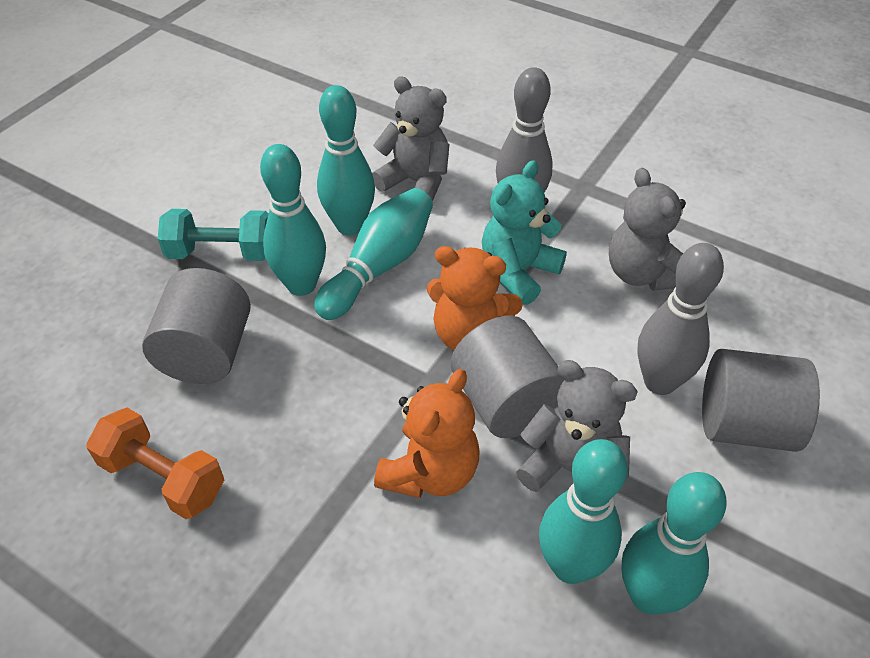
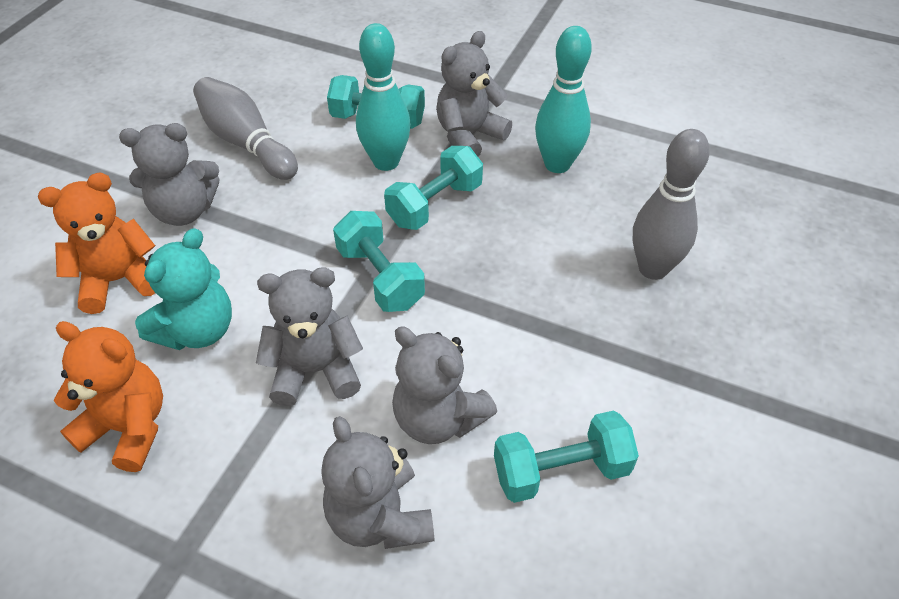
grey cylinder: [142,268,251,384] [451,316,564,438] [702,349,820,452] = 3 -> none = 0
grey teddy bear: [372,76,449,202] [516,360,638,492] [609,168,686,291] = 3 -> [119,123,220,226] [256,267,363,406] [321,416,435,549] [392,326,497,444] [436,31,512,156] = 5
orange dumbbell: [86,408,224,519] = 1 -> none = 0
turquoise bowling pin: [260,144,326,296] [314,188,433,320] [317,85,375,235] [539,439,628,584] [622,472,727,615] = 5 -> [356,23,411,171] [535,26,592,173] = 2
turquoise dumbbell: [158,209,269,261] = 1 -> [327,75,425,129] [333,211,425,312] [384,146,483,230] [494,410,639,503] = 4

